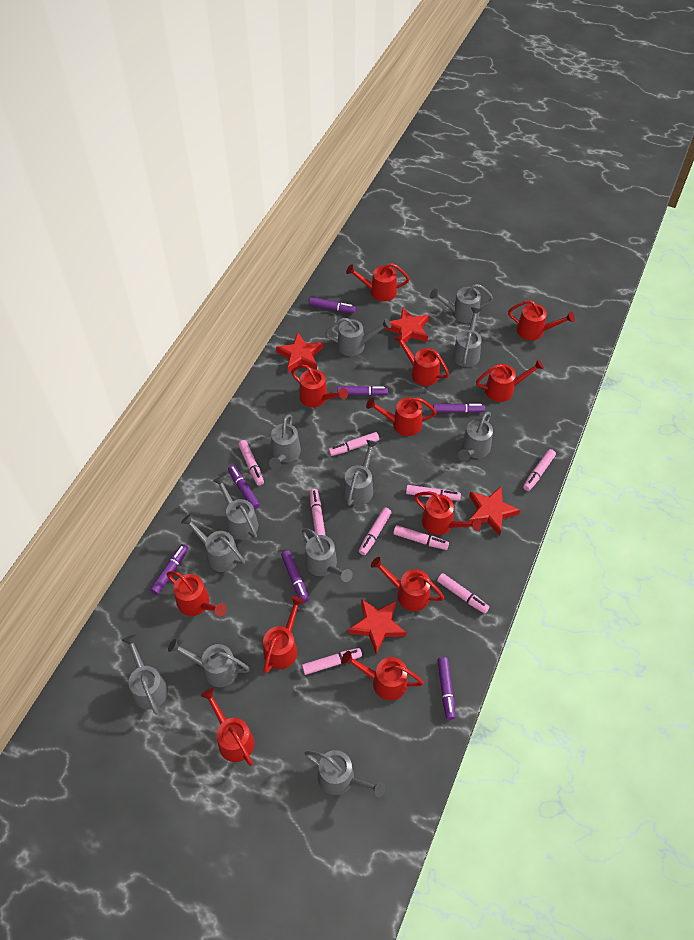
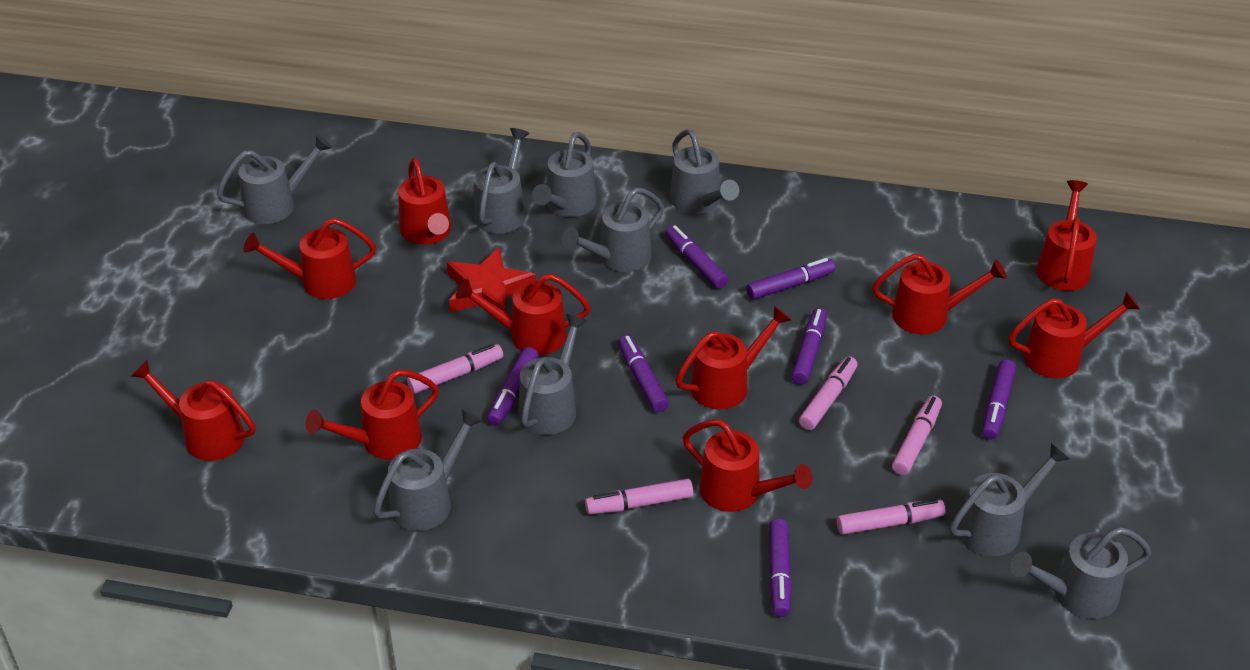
grey watering can: [122,635,168,715] [168,639,250,687] [181,514,245,572] [213,475,258,540] [269,414,301,469] [302,529,353,582] [305,750,385,797] [325,318,391,356] [343,440,377,506] [430,284,493,323] [453,307,482,367] [458,412,493,462] = 12 -> [217,135,332,224] [373,409,483,531] [474,128,529,234] [519,314,587,435] [532,132,597,217] [562,188,664,272] [670,129,739,214] [950,443,1070,556] [1010,527,1152,619] = 9
pink marker: [238,440,264,486] [302,648,362,675] [310,489,326,536] [328,432,379,456] [359,508,392,555] [393,525,449,550] [406,485,461,501] [437,573,489,614] [523,449,556,491] = 9 -> [407,344,503,394] [585,479,693,514] [799,356,858,430] [837,499,946,535] [892,396,942,475] = 5
red star: [276,333,323,373] [349,599,406,654] [385,308,429,346] [469,486,520,536] = 4 -> [447,247,536,312] = 1
red watering can: [166,571,227,617] [201,688,254,766] [263,596,304,673] [291,365,348,407] [342,651,424,700] [346,263,409,302] [366,397,437,436] [371,557,444,611] [393,333,449,386] [414,492,481,535] [476,359,544,402] [508,300,575,340] = 12 -> [130,360,255,461] [243,218,376,299] [305,370,439,460] [398,158,451,245] [456,274,590,355] [675,306,791,409] [683,420,812,512] [872,254,1007,335] [1009,291,1140,378] [1036,180,1097,291] = 10

